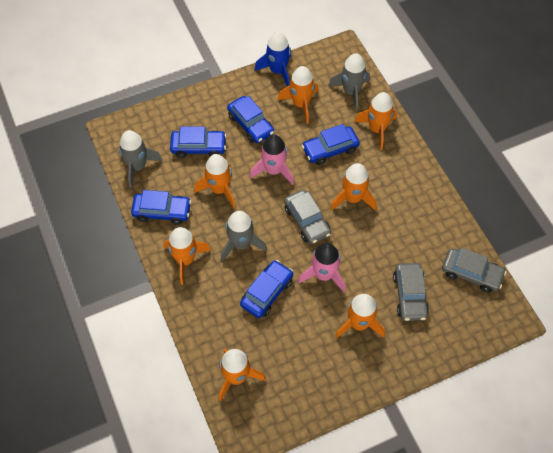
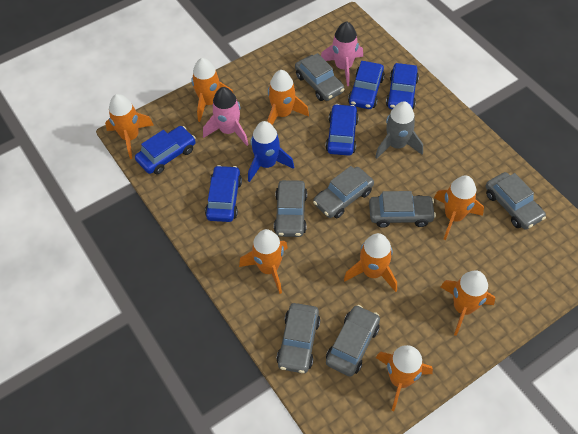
grey car: [284,190,331,244] [393,263,429,321] [442,248,506,293] = 3 -> [274,180,307,237] [276,303,321,373] [295,53,345,101] [313,166,374,218] [326,305,380,377] [369,191,436,228] [486,172,546,229] = 7
grey rocket: [119,130,163,188] [221,211,267,261] [329,53,370,111] = 3 -> [375,101,423,159] = 1
orange rocket: [164,227,211,285] [194,154,235,208] [219,349,266,402] [278,66,318,124] [331,163,377,211] [335,294,385,338] [354,92,397,150] = 7 -> [105,94,154,159] [191,58,234,122] [239,229,288,294] [267,70,309,125] [344,233,397,292] [376,345,433,411] [434,175,484,240] [440,270,495,336] = 8

